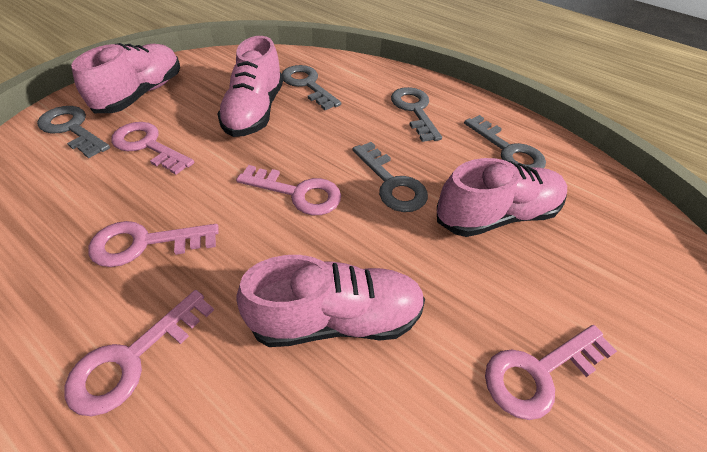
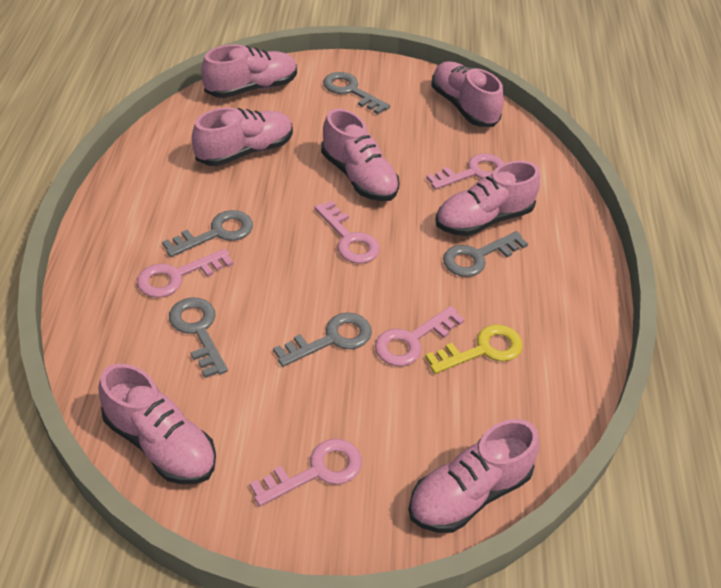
pink shoe: [71,43,180,113] [218,36,283,137] [236,255,425,347] [437,158,567,237] = 4 -> [98,363,216,484] [192,107,293,166] [201,44,297,98] [321,109,400,201] [408,419,539,533] [432,61,504,127] [435,160,540,236] = 7
yellow key: none = 0 -> [425,324,523,374] = 1

